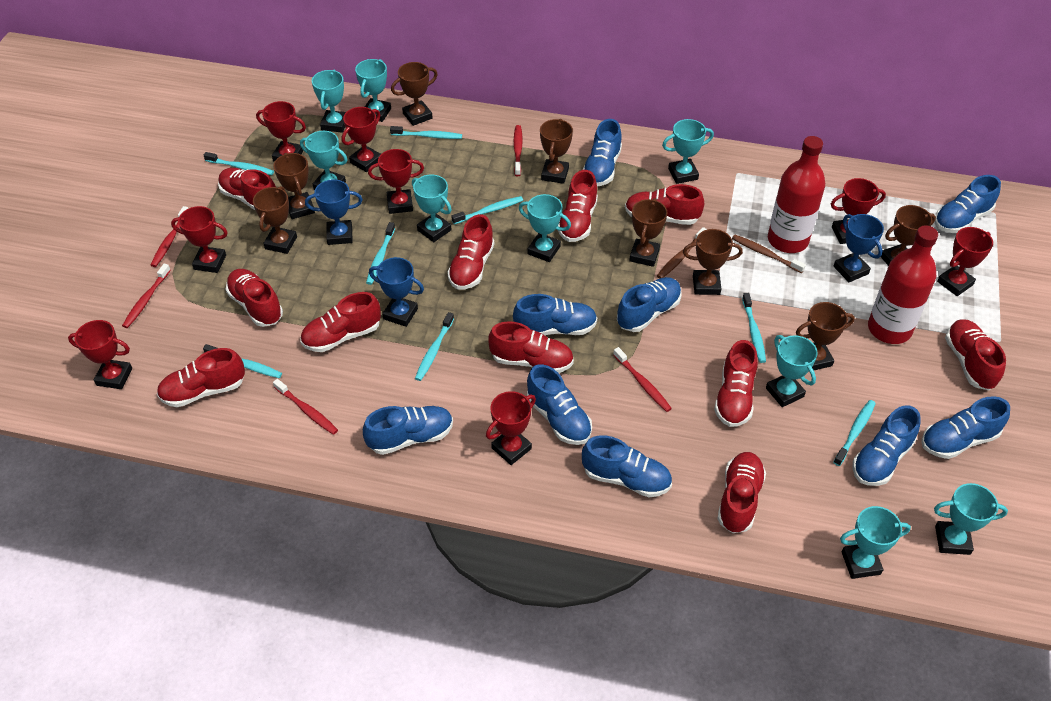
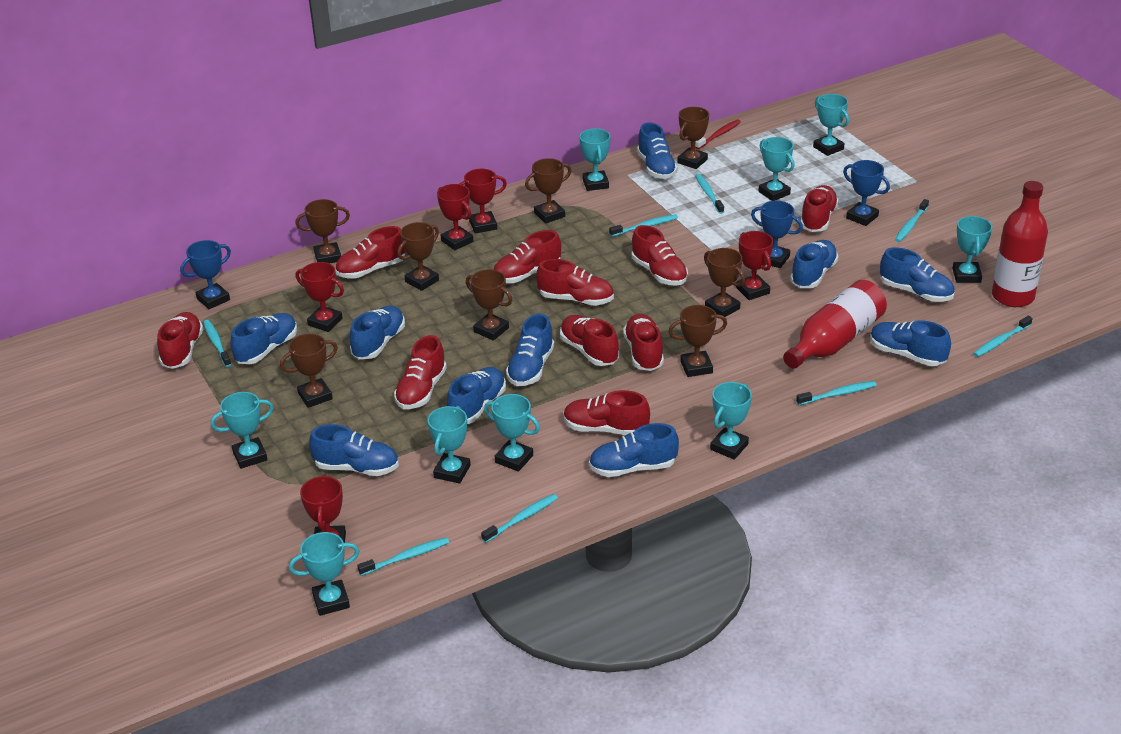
blue shoe: [363,406,453,455] [513,294,597,335] [527,364,592,445] [582,435,672,497] [583,119,622,186] [617,277,682,332] [852,405,921,486] [921,396,1010,459] [935,175,1001,233] = 9 -> [230,313,297,364] [309,424,399,476] [350,306,405,359] [447,367,506,424] [506,314,554,386] [589,423,679,477] [637,122,678,179] [790,240,838,288] [870,320,951,366] [880,247,955,302] = 10
brown toothbrush: [657,227,707,279] [732,235,806,273] = 2 -> none = 0
red shoe: [157,348,245,407] [218,168,276,210] [226,269,283,327] [300,292,381,352] [447,214,494,290] [488,321,574,373] [558,170,598,242] [625,184,704,225] [714,340,758,427] [717,452,766,533] [945,319,1006,390] = 11 -> [157,312,204,369] [335,226,406,278] [394,335,447,409] [494,230,561,283] [536,259,614,306] [560,315,619,366] [563,390,650,435] [623,314,664,371] [632,225,688,286] [801,185,839,232] = 10
red toothbrush: [122,264,171,328] [151,206,188,267] [273,379,338,435] [514,125,523,176] [613,347,672,412] = 5 -> [695,119,741,149] = 1
red trophy: [68,320,132,389] [171,206,228,273] [256,101,306,162] [342,107,381,172] [368,149,424,214] [486,391,536,465] [831,178,886,244] [937,227,993,296] = 8 -> [296,262,344,332] [300,475,346,543] [437,184,473,250] [459,169,507,233] [736,231,773,300] = 5

